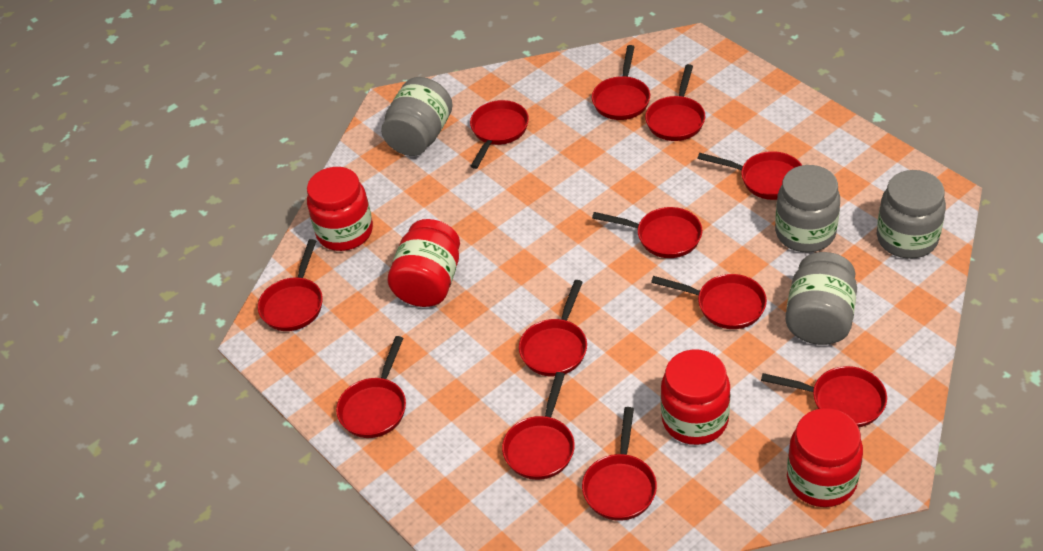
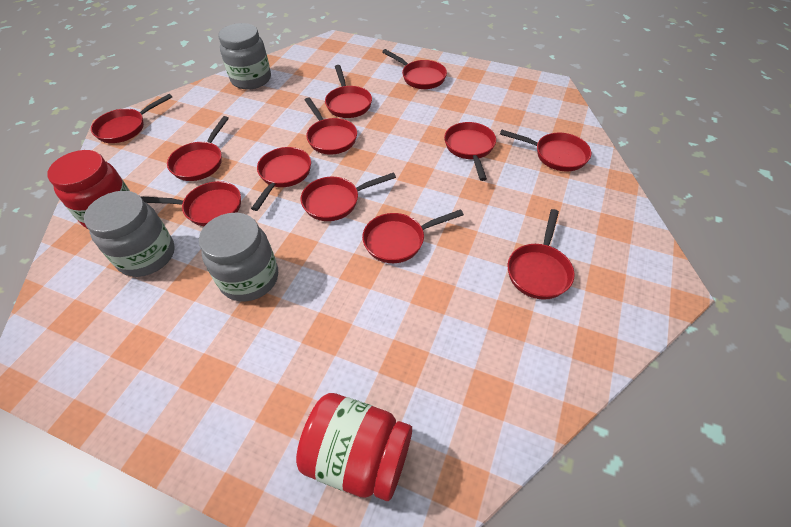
grey jar: [381,77,453,156] [775,165,840,253] [785,252,857,345] [877,170,946,259] = 4 -> [84,191,175,277] [199,213,278,302] [218,23,271,90] = 3
red jar: [307,167,373,251] [388,219,460,307] [661,349,730,445] [787,408,863,507] = 4 -> [47,150,130,229] [296,393,412,501] = 2

